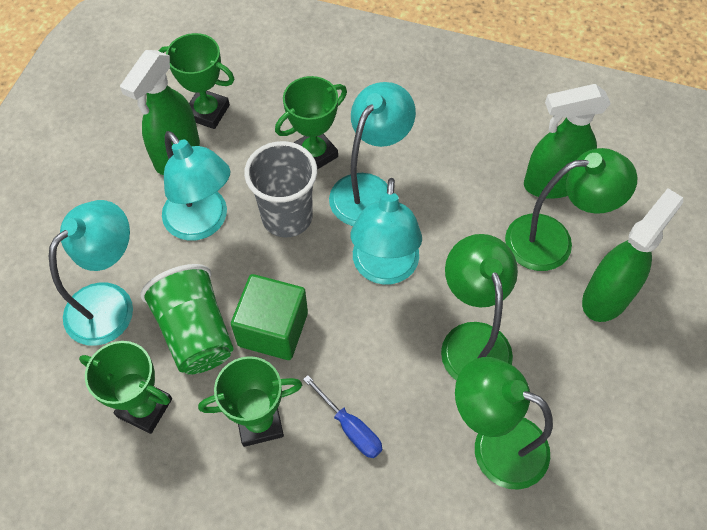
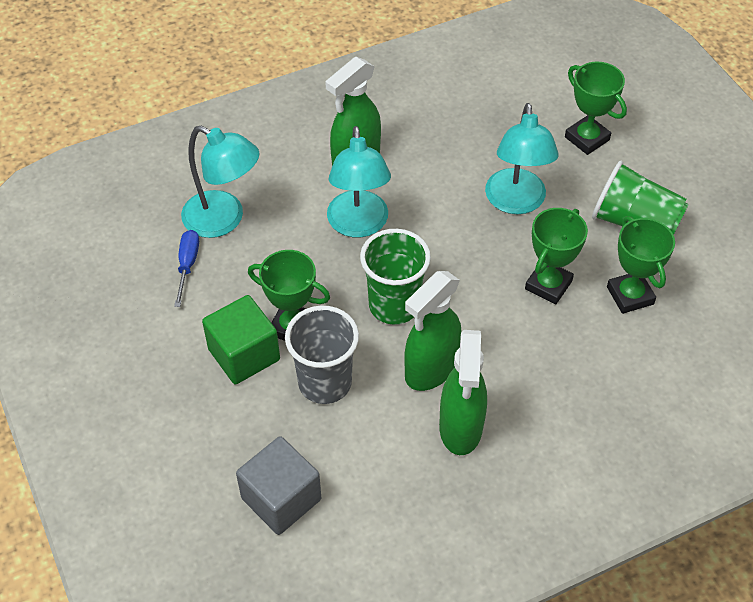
green cup: [140,264,234,375] = 1 -> [360,229,431,325] [592,161,689,235] = 2
green lamp: [441,234,518,381] [455,357,553,490] [505,148,637,271] = 3 -> none = 0
grey cube: none = 0 -> [236,436,321,535] = 1
turquoise lamp: [49,200,133,346] [162,131,230,241] [329,82,416,226] [350,178,422,285] = 4 -> [181,126,260,238] [327,126,391,238] [485,103,559,214] = 3

